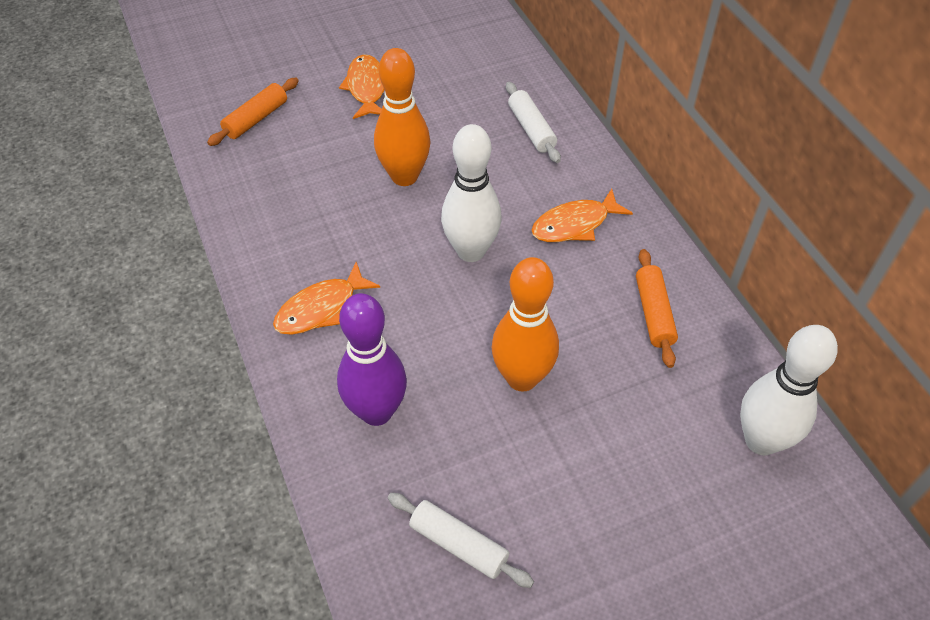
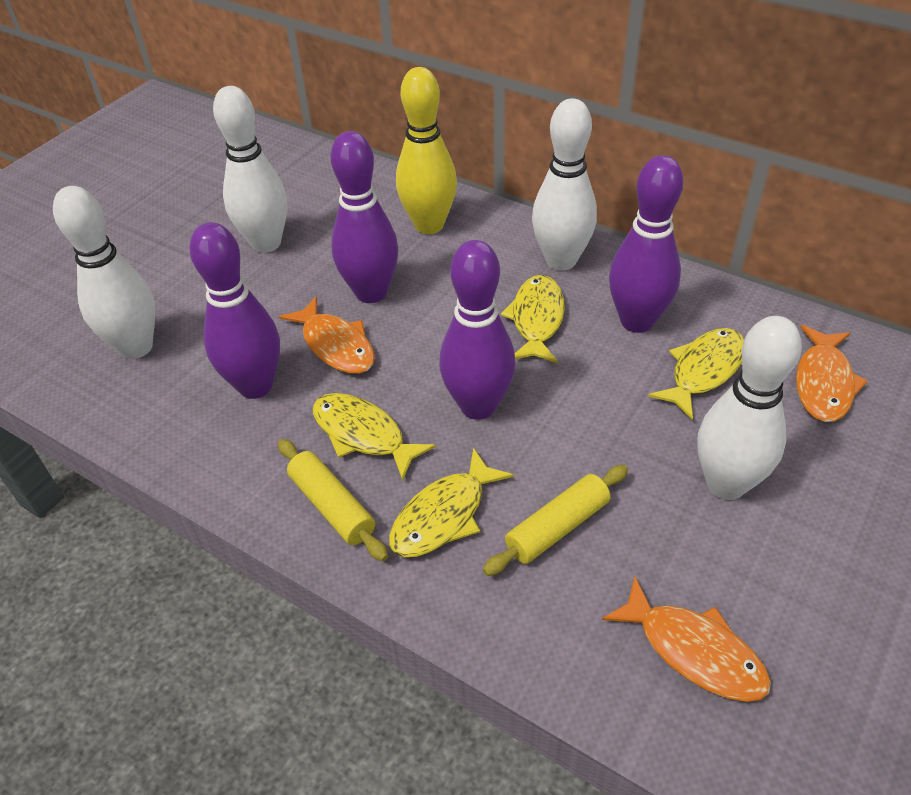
orange bowling pin: [374,48,431,186] [492,257,559,391] = 2 -> none = 0
orange rolling pin: [207,78,299,146] [636,249,678,368] = 2 -> none = 0
purple bowling pin: [337,293,407,426] = 1 -> [189,222,280,399] [331,131,398,303] [439,240,516,420] [609,155,683,333] = 4
white bowling pin: [441,124,502,262] [740,325,838,455] = 2 -> [53,186,155,359] [213,86,287,253] [532,98,597,271] [697,316,802,500] = 4
white rolling pin: [388,493,534,588] [506,82,561,163] = 2 -> none = 0
yellow bowling pin: none = 0 -> [396,67,457,234] = 1
yellow fish: none = 0 -> [313,393,436,481] [389,448,514,557] [501,275,565,363] [648,328,744,420] = 4
yellow rolling pin: none = 0 -> [278,439,388,561] [483,465,628,576] = 2

